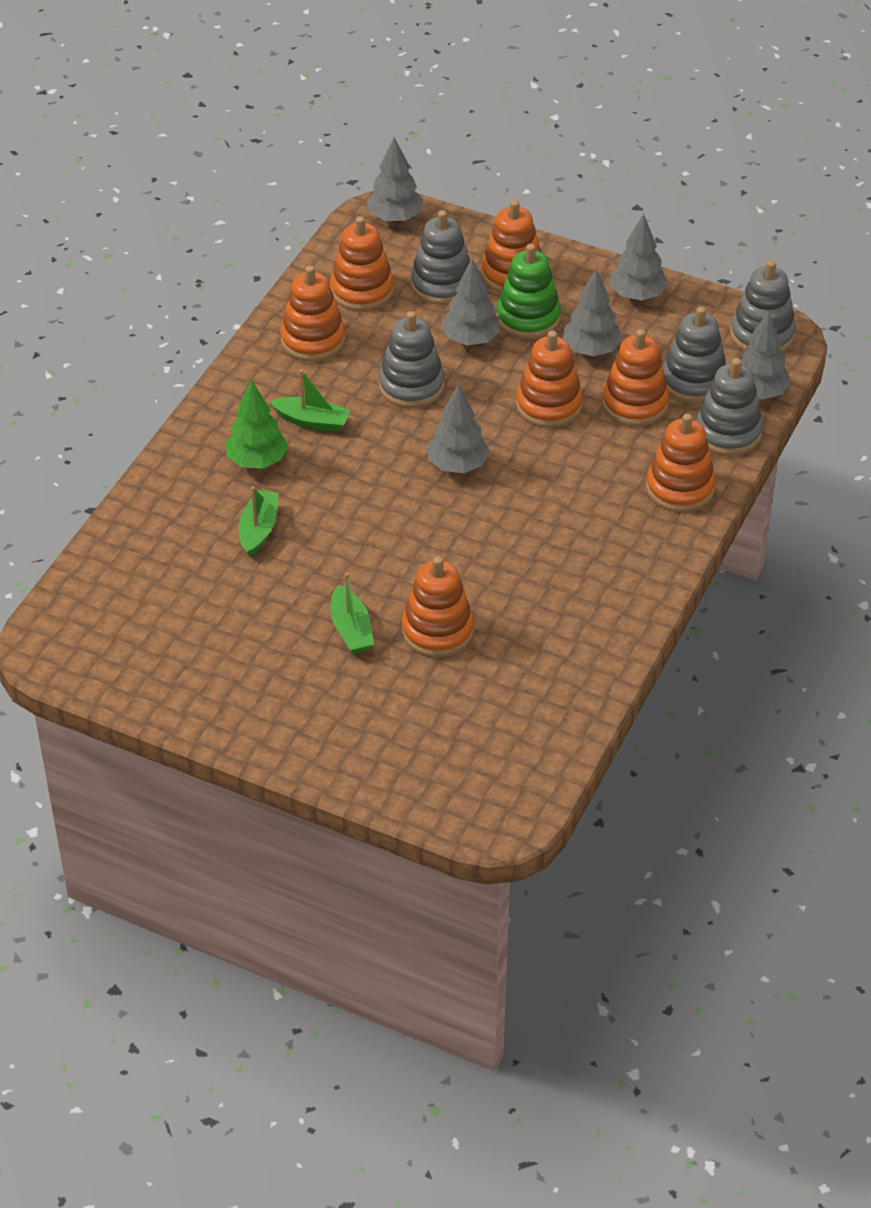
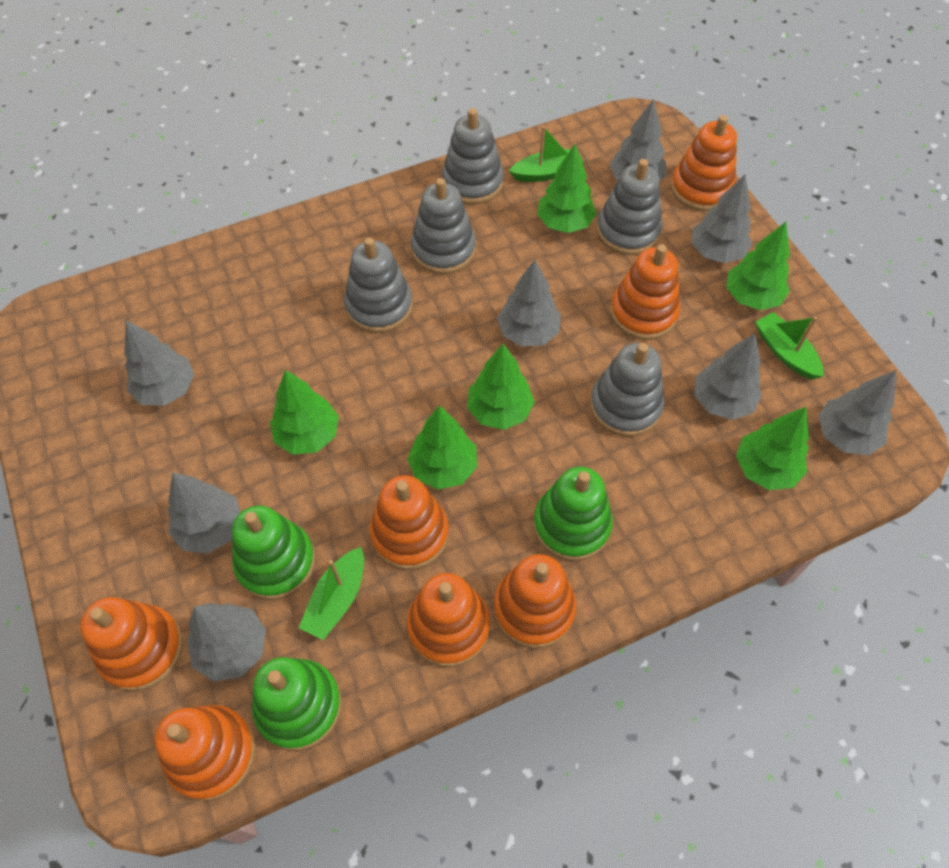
green stacking toy: [497,244,561,339] = 1 -> [232,506,315,600] [252,657,341,751] [533,467,613,561] = 3
green tree: [226,380,288,469] = 1 -> [270,370,339,455] [408,405,477,489] [467,344,535,430] [537,144,596,233] [726,222,790,310] [736,407,809,490] = 6
grey tree: [366,137,423,222] [428,384,490,473] [441,259,500,346] [562,269,622,356] [610,214,668,301] [739,311,791,400] = 6 -> [124,320,194,406] [168,472,241,554] [187,603,266,682] [497,260,561,347] [609,99,666,181] [691,174,752,263] [695,333,762,420] [818,370,896,455] = 8

